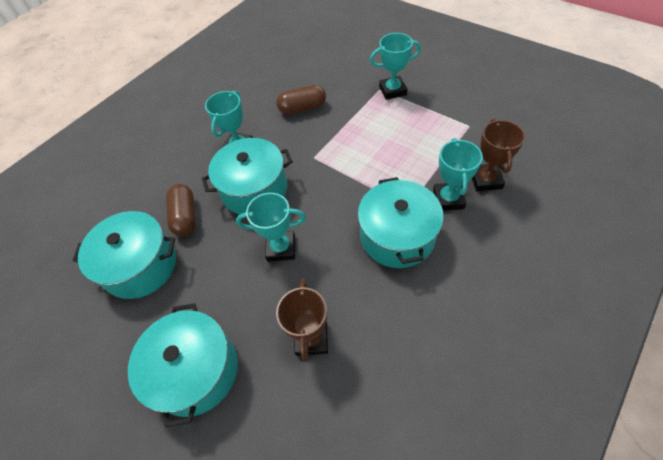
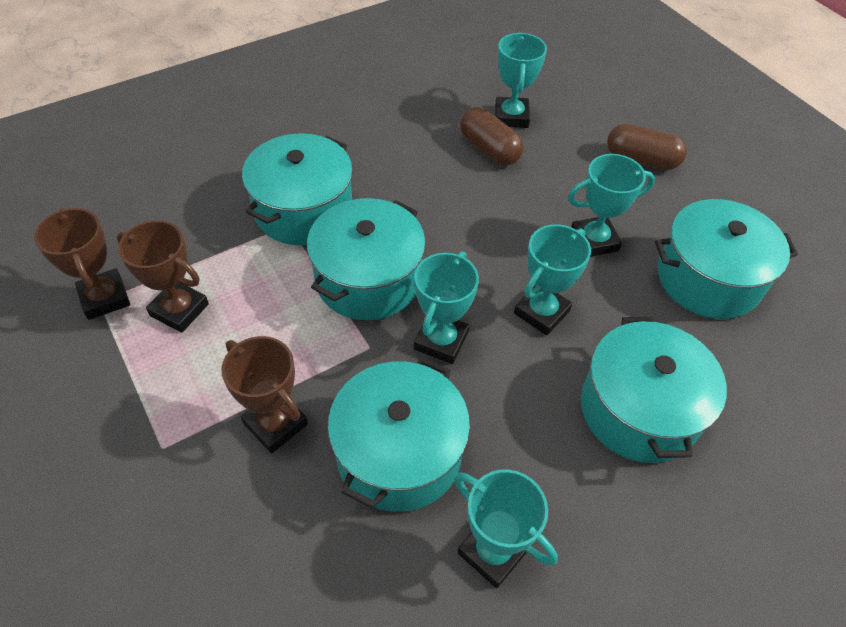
brown trophy: [276,279,328,360] [472,119,525,191] = 2 -> [34,208,130,320] [117,220,209,333] [221,336,308,453] = 3
turquoise pot: [72,211,176,299] [128,303,238,427] [202,138,293,215] [358,177,444,268] = 4 -> [242,133,353,245] [307,198,426,320] [328,357,470,512] [581,317,727,463] [655,199,798,319] = 5
turquoise trophy: [205,91,253,147] [236,193,306,262] [370,33,421,100] [433,138,483,210] = 4 -> [414,251,479,364] [454,469,558,588] [495,33,547,128] [514,224,591,335] [568,154,655,257] = 5

